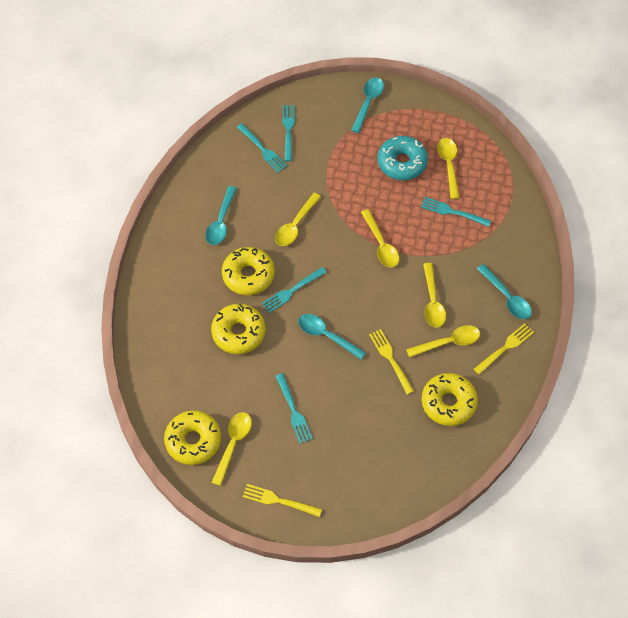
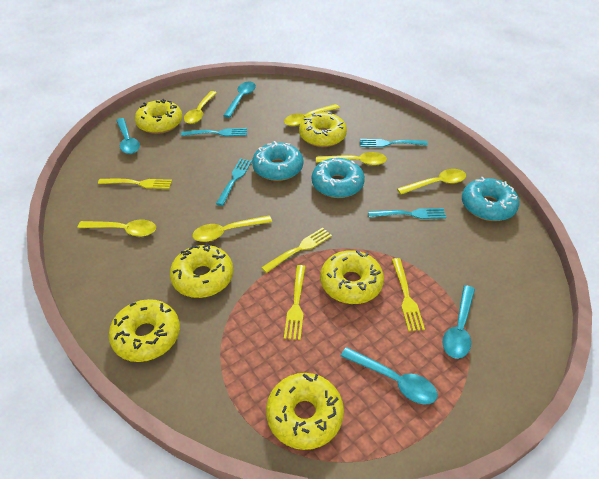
turquoise donut: [378,136,428,180] = 1 -> [252,141,303,181] [312,157,365,198] [462,177,519,221] = 3
turquoise fork: [237,123,287,173] [261,267,327,313] [275,373,313,444] [282,105,295,161] [421,197,491,227] = 5 -> [181,128,247,136] [216,158,252,206] [360,139,428,147] [368,208,446,219] = 4
yellow donut: [164,411,221,465] [211,304,266,354] [222,247,275,295] [422,373,478,426] = 4 -> [109,299,180,362] [135,99,182,134] [170,244,233,298] [266,373,344,450] [299,112,347,147] [320,250,384,304] = 6
yellow fork: [242,484,322,517] [369,329,414,395] [474,323,534,375] = 3 -> [98,179,172,189] [261,228,332,273] [284,265,306,340] [392,258,425,331] = 4

